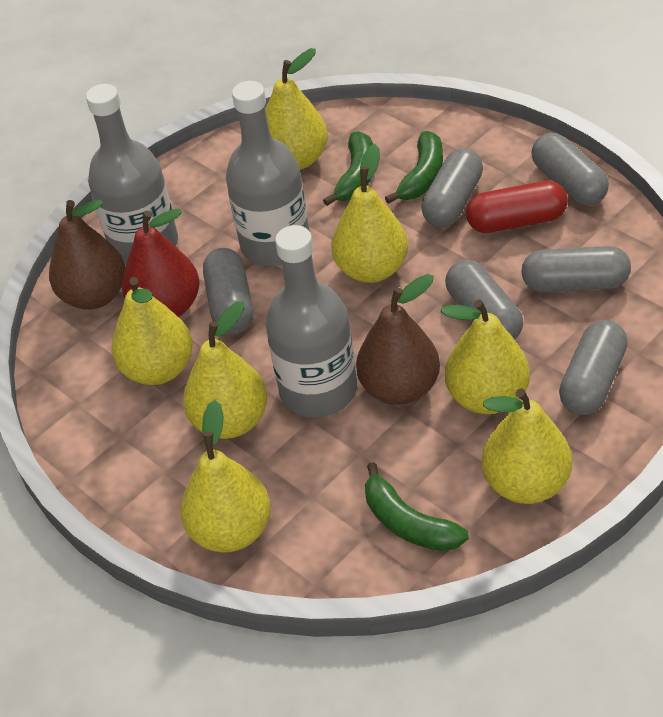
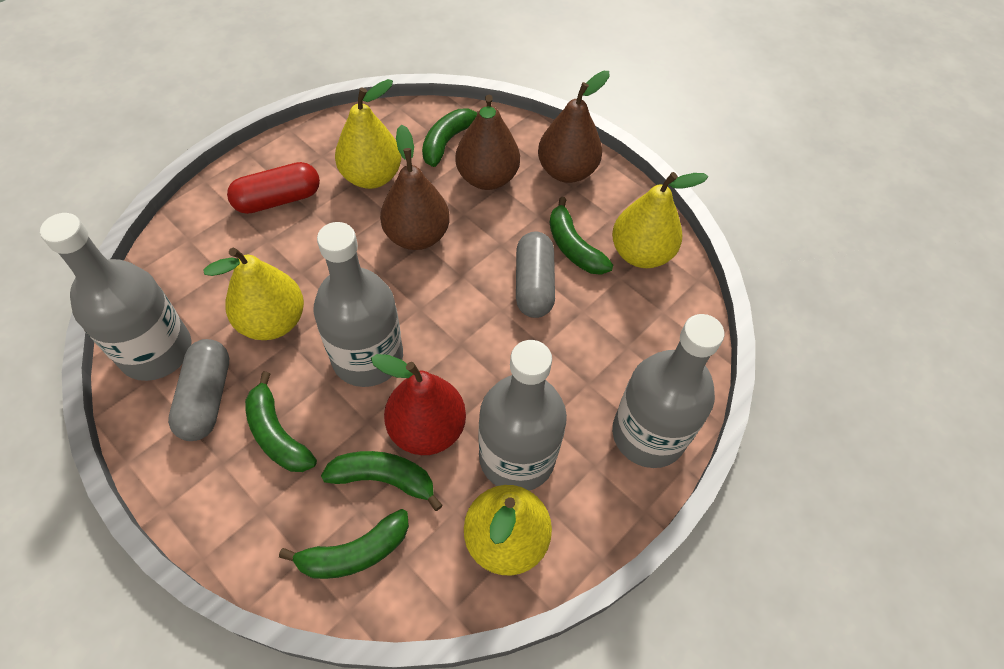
brown pear: [49,200,125,310] [356,274,440,405] = 2 -> [380,124,450,250] [455,95,520,190] [538,71,610,183] = 3
green banana: [323,131,373,206] [365,462,469,551] [385,131,443,204] = 3 -> [245,372,317,472] [279,509,409,579] [321,451,443,511] [422,109,479,167] [549,197,613,275] = 5
grey bottle: [86,84,178,264] [226,81,309,266] [266,225,357,418] = 3 -> [40,213,192,381] [313,222,403,387] [478,340,567,491] [612,314,724,468] = 4
grey capsule: [203,248,253,334] [421,148,483,227] [445,260,523,340] [521,246,631,292] [531,133,609,206] [559,320,628,415] = 6 -> [168,339,229,441] [516,232,555,318] = 2
yellow pear: [112,277,193,385] [181,400,271,552] [183,301,267,439] [265,48,328,170] [331,144,408,283] [441,300,530,414] [482,388,572,504] = 7 -> [204,248,304,340] [335,79,401,189] [464,485,552,575] [612,172,708,268] = 4

